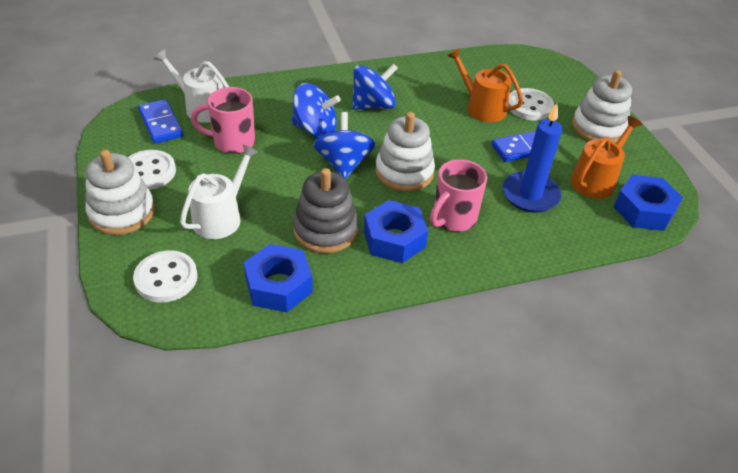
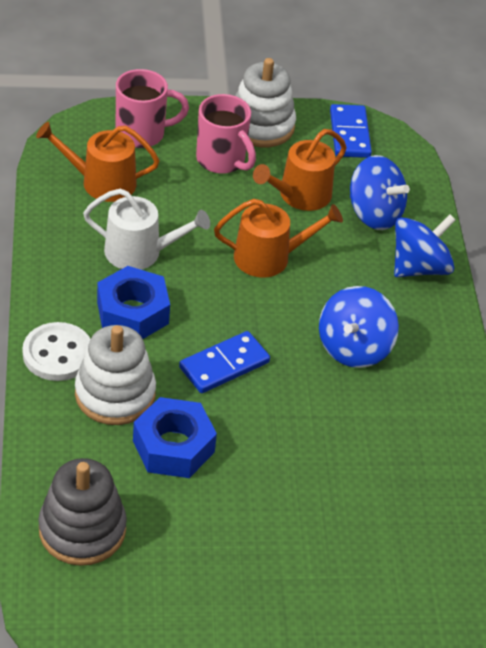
blue candle: [503,103,562,212] = 1 -> none = 0
blue nut: [243,244,313,312] [364,200,428,263] [614,175,683,231] = 3 -> [97,266,170,339] [133,397,217,478] = 2
orange watering can: [447,48,523,122] [571,116,642,199] = 2 -> [36,122,160,202] [214,199,343,278] [253,129,347,211] = 3
white button: [128,150,176,190] [133,250,198,303] [508,88,554,121] = 3 -> [22,322,91,381] = 1
white stacking toy: [85,150,155,235] [375,112,435,192] [572,70,632,143] = 3 -> [75,325,156,425] [235,58,296,147] = 2
white watering can: [154,49,229,122] [180,144,259,239] = 2 -> [83,188,210,270] = 1

